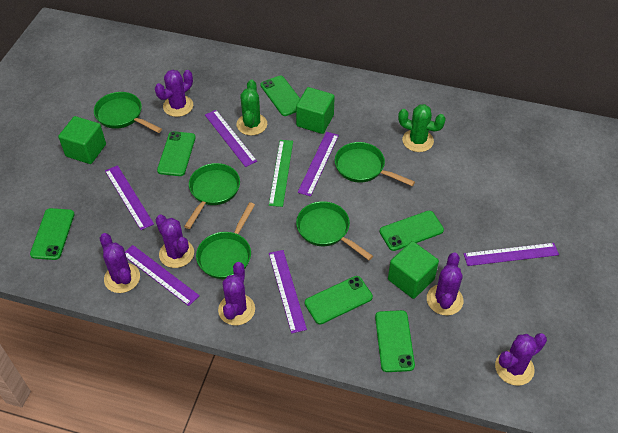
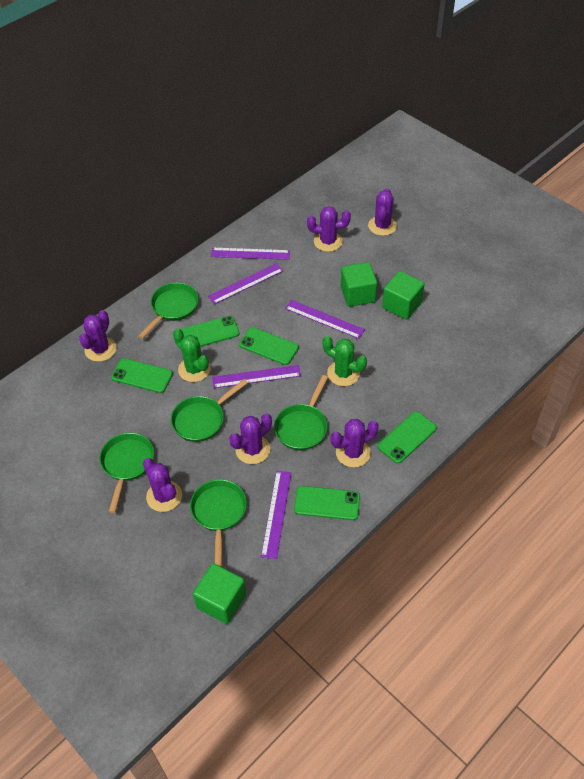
green phone: [30,208,74,260] [157,131,196,176] [261,76,300,116] [305,276,373,324] [375,310,415,372] [379,211,444,251] = 6 -> [111,358,173,393] [181,316,240,347] [239,327,299,365] [294,486,360,520] [378,412,437,464] = 5
green ruler: [269,140,293,207] = 1 -> none = 0
purple ruler: [105,165,154,230] [125,245,200,306] [205,110,257,167] [269,250,307,334] [298,132,339,196] [464,243,559,266] = 6 -> [208,263,283,304] [211,248,290,260] [212,365,301,388] [261,471,291,559] [285,300,365,339] = 5

